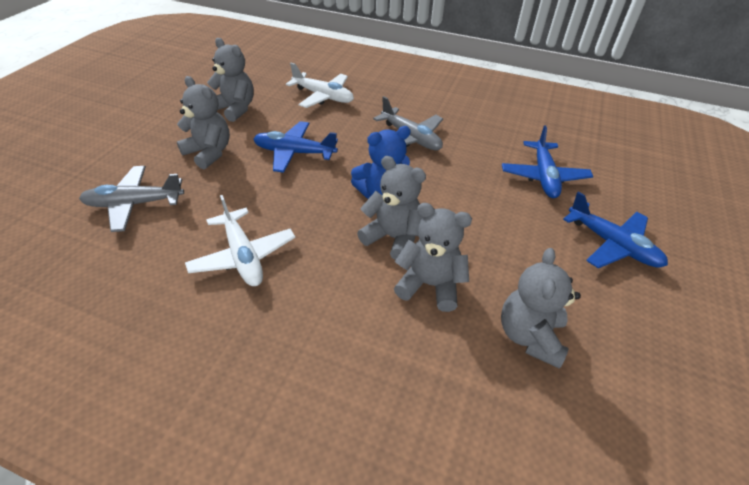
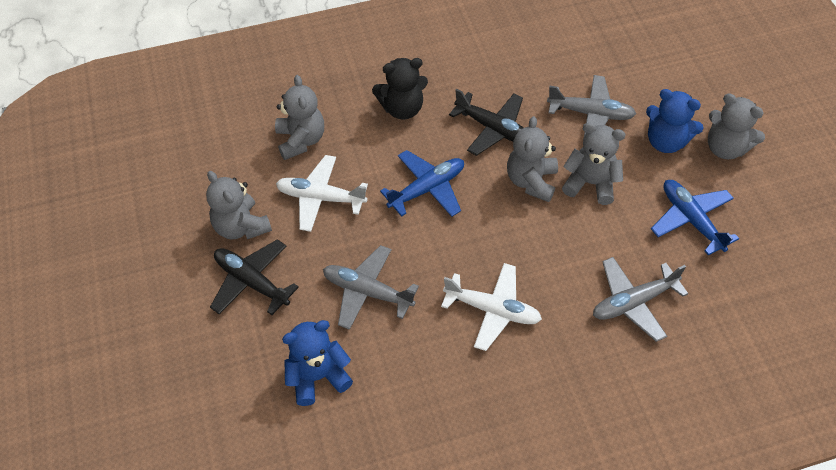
black plane: none = 0 -> [210,239,299,315] [449,89,524,156] = 2
black teddy bear: none = 0 -> [372,58,428,120] = 1
blue plane: [254,121,338,173] [502,125,593,198] [563,192,668,268] = 3 -> [380,150,464,217] [651,180,739,256] = 2
blue teddy bear: [351,126,411,199] = 1 -> [282,320,353,406] [646,89,704,153] = 2
grey plane: [79,166,184,232] [373,96,443,150] = 2 -> [323,245,419,330] [547,75,636,137] [593,257,688,342] = 3

